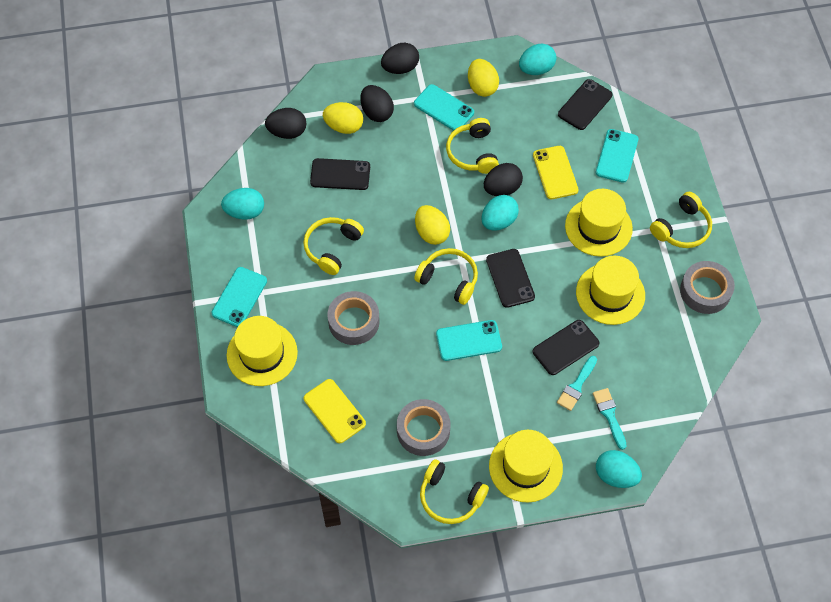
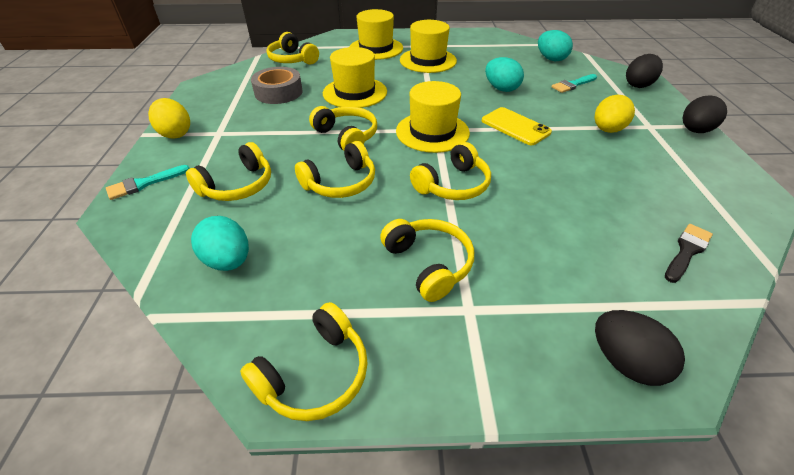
black brush: none = 0 -> [665,224,713,283] = 1
black egg: [265,108,306,139] [361,85,394,122] [381,43,419,74] [484,163,523,196] = 4 -> [595,310,685,386] [626,54,663,88] [683,95,727,133] = 3
black phone: [310,158,370,190] [486,249,535,308] [533,320,599,375] [558,79,613,130] = 4 -> none = 0
grey tape: [327,291,380,345] [397,399,450,456] [680,261,735,314] = 3 -> [251,67,303,104] = 1
turquoise egg: [221,188,264,220] [482,195,519,231] [519,44,556,75] [596,450,642,488] = 4 -> [191,216,249,271] [485,57,524,92] [538,30,573,62] = 3
turquoise phone: [211,267,267,327] [414,84,474,131] [436,320,502,361] [596,129,639,183] = 4 -> none = 0
yellow egg: [323,102,363,134] [415,205,450,245] [468,59,499,97] = 3 -> [148,98,190,139] [594,95,635,133] = 2
yellow headphones: [304,217,364,275] [414,248,478,305] [420,460,489,524] [446,118,499,174] [650,192,712,248] = 5 -> [186,142,271,201] [240,302,368,421] [266,32,319,64] [295,141,375,198] [309,106,377,151] [380,219,474,302] [410,142,491,200] = 7
yellow phone: [304,379,366,443] [533,146,579,199] = 2 -> [482,107,552,145] = 1

